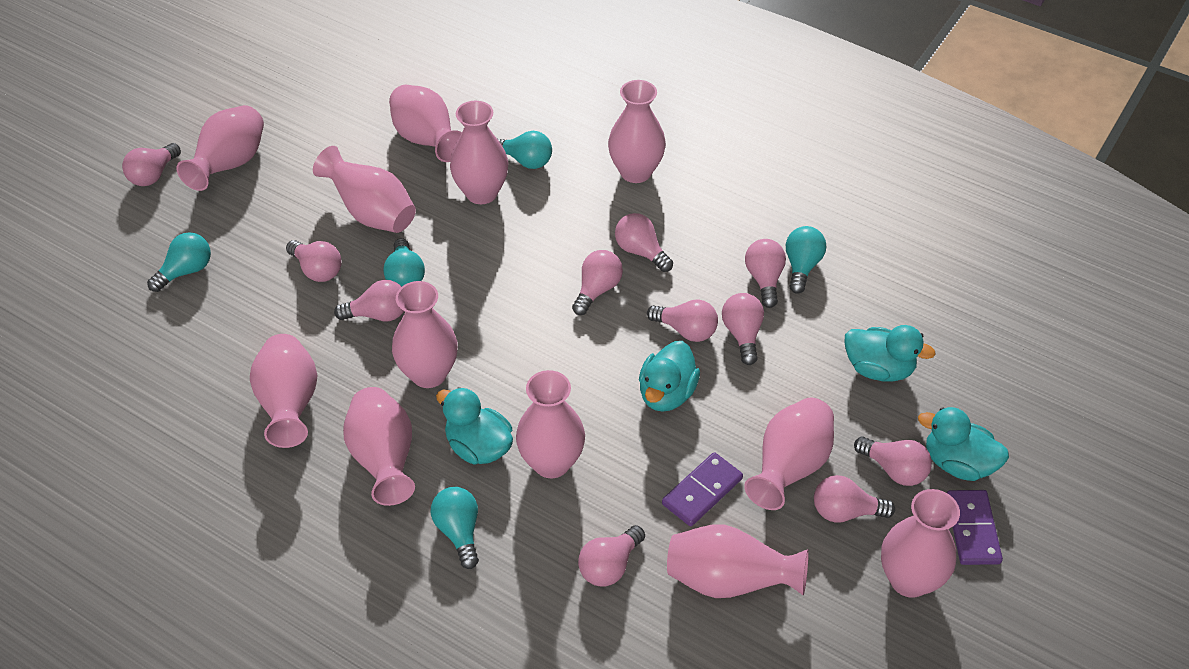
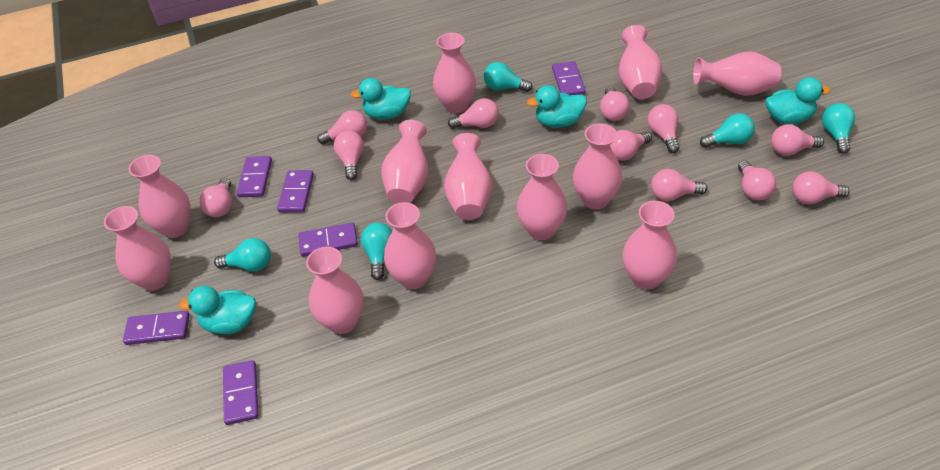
purple domino: [662,452,743,526] [947,490,1003,565] = 2 -> [123,311,190,345] [223,360,259,425] [237,156,272,197] [277,170,314,213] [298,223,358,257] [552,61,586,95] = 6

